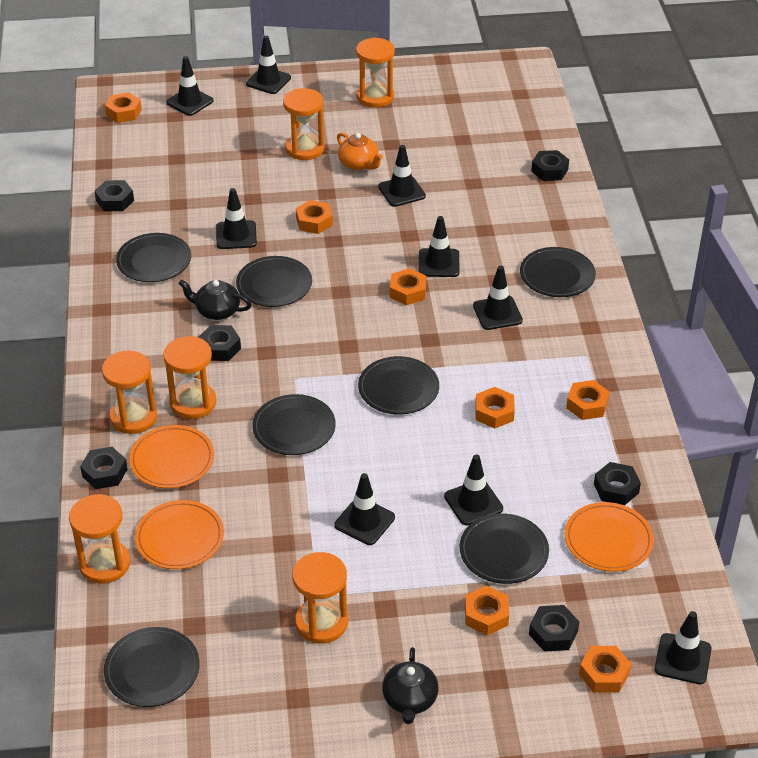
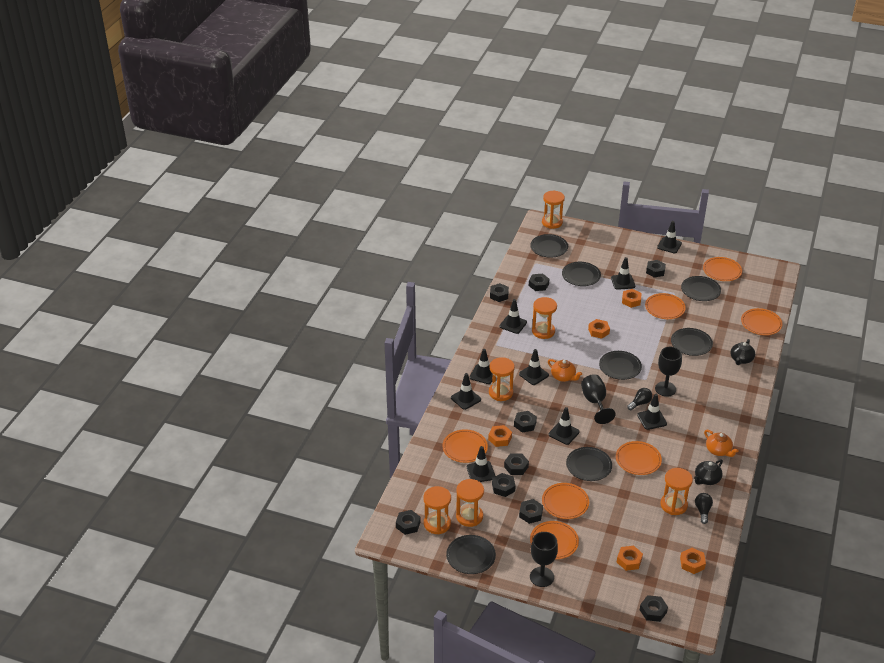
black goblet: none = 0 -> [530,532,558,587] [581,374,616,424] [655,347,682,397] = 3
black light bulb: none = 0 -> [627,388,652,410] [695,493,713,524] = 2
black nut: [80,447,127,489] [95,180,134,211] [198,325,241,361] [529,605,579,652] [531,150,569,181] [594,462,641,506] = 6 -> [396,510,420,535] [490,283,509,302] [492,473,515,497] [504,454,529,475] [514,411,537,433] [519,499,543,524] [529,274,549,291] [640,595,668,622] [646,260,666,278] = 9
orange nut: [105,92,142,123] [296,200,333,234] [390,268,426,305] [465,586,509,635] [475,387,515,428] [566,380,610,420] [579,646,631,693] = 7 -> [488,425,512,447] [588,319,610,339] [617,546,643,571] [622,289,641,308] [680,548,706,574] = 5
orange plate: [129,425,214,488] [135,500,224,569] [565,502,654,572] = 3 -> [442,429,488,463] [530,521,579,559] [542,483,589,519] [616,441,662,475] [645,293,686,319] [703,257,742,281] [741,308,783,335] = 7
orange teapot: [337,133,383,171] = 1 -> [548,359,582,382] [704,430,739,457] = 2

